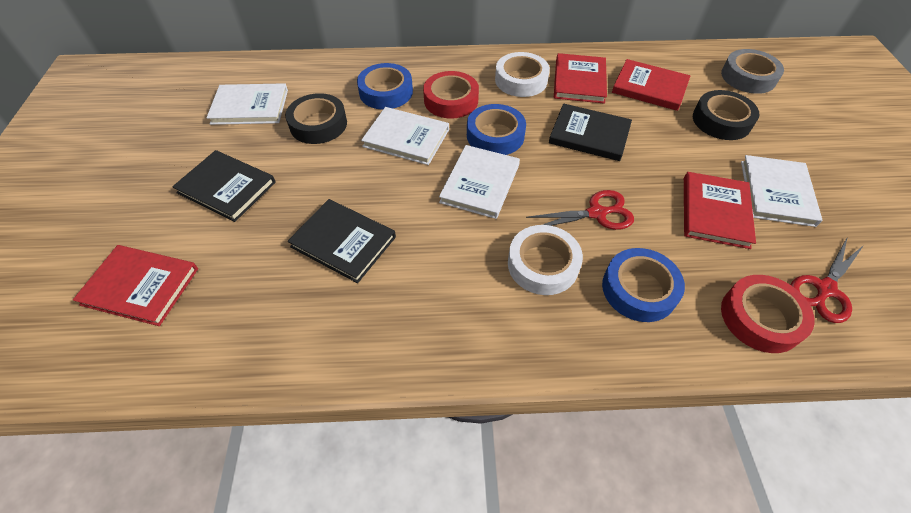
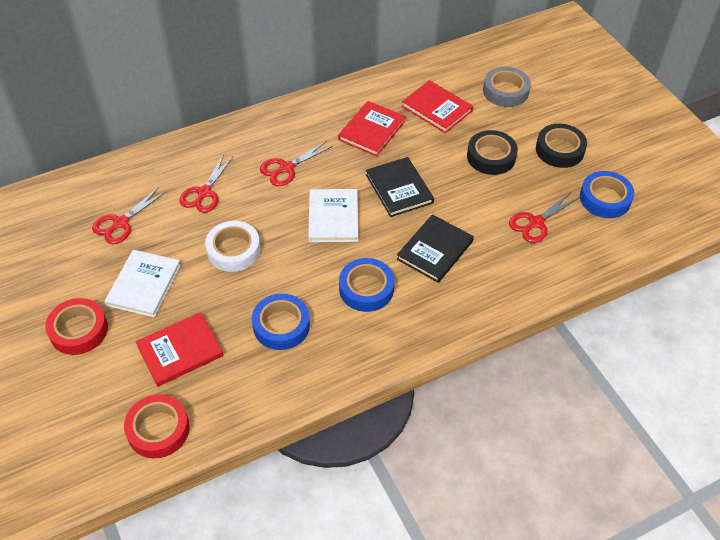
black book: [172,150,276,222] [288,199,396,283] [549,103,632,161] = 3 -> [366,157,434,217] [397,214,474,283] = 2
red book: [73,245,198,326] [554,53,607,104] [612,59,690,111] [684,172,756,249] = 4 -> [136,312,224,387] [338,101,406,157] [402,80,473,133] = 3
red scissors: [526,190,634,230] [791,237,864,323] = 2 -> [92,187,166,244] [179,154,234,213] [260,141,333,186] [509,192,579,243] = 4
white book: [206,83,288,125] [361,107,449,165] [439,145,520,219] [741,155,823,227] = 4 -> [105,250,181,317] [308,189,358,242] = 2
white tape: [495,52,550,97] [508,225,583,295] = 2 -> [205,221,260,272] = 1

